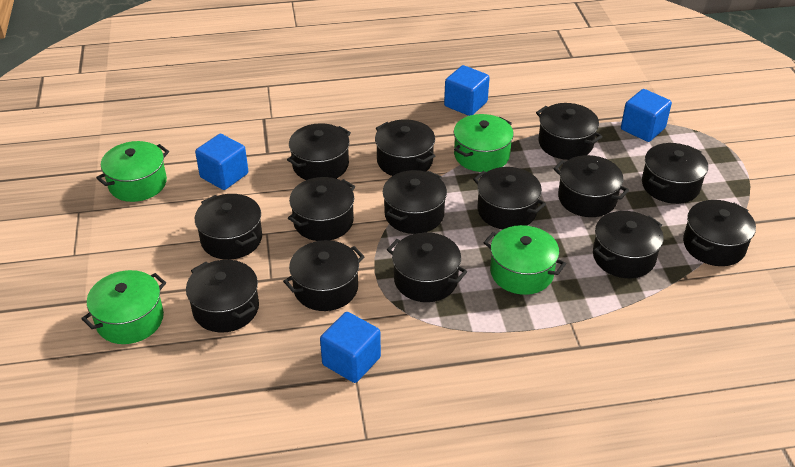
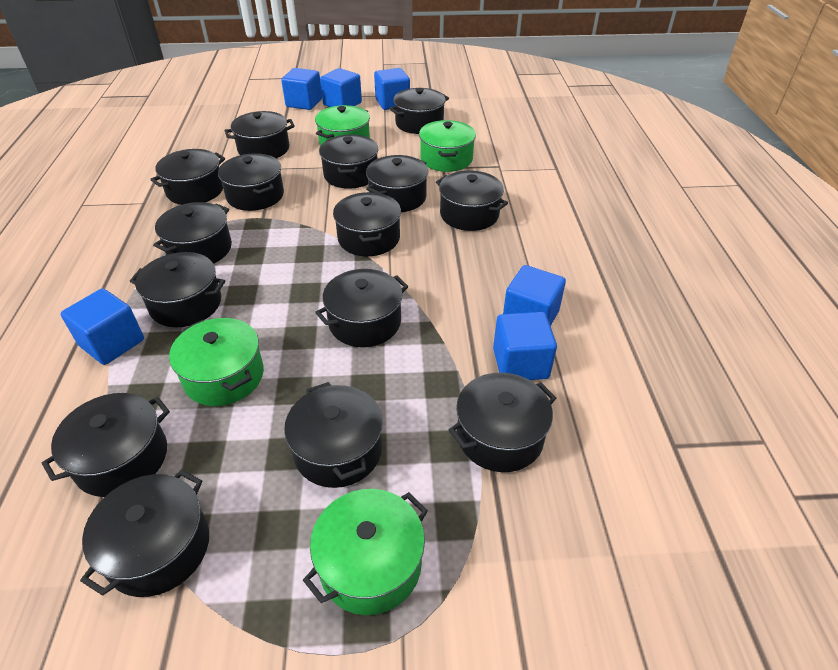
black pot: [186,260,259,332] [195,194,262,260] [283,240,365,311] [287,123,351,180] [288,177,355,241] [375,119,435,176] [383,170,447,234] [387,232,467,302] [473,167,546,229] [536,103,602,160] [553,155,629,217] [593,211,664,278] [642,143,708,204] [683,200,756,266] = 14 -> [42,393,170,497] [80,470,209,597] [130,252,225,327] [150,149,225,205] [153,202,232,264] [218,153,284,211] [225,111,295,158] [284,382,383,488] [315,269,409,347] [319,134,379,189] [333,192,401,256] [366,155,428,212] [389,88,449,134] [436,171,508,231] [449,373,556,472] = 15
blue cube: [195,134,248,190] [320,312,381,383] [444,65,490,116] [621,89,672,142] = 4 -> [61,288,144,365] [281,68,322,110] [320,68,362,107] [374,68,410,110] [493,312,557,380] [503,265,566,326] = 6

